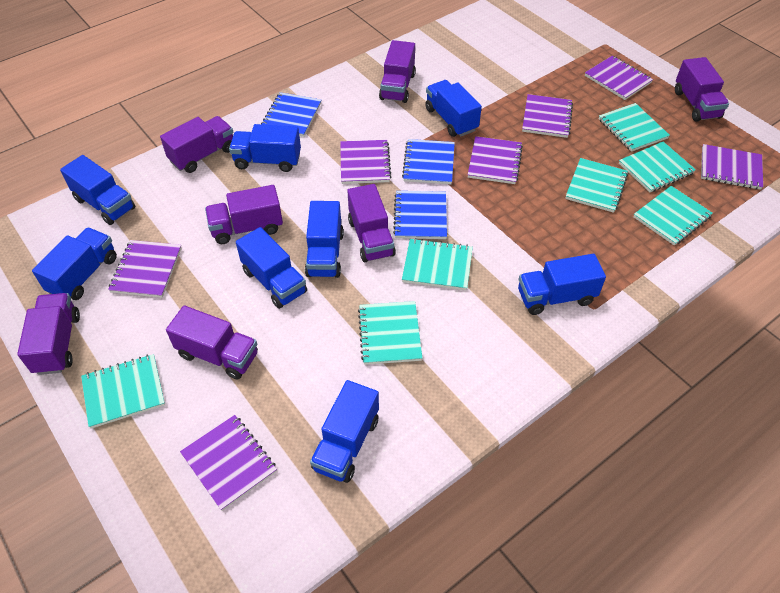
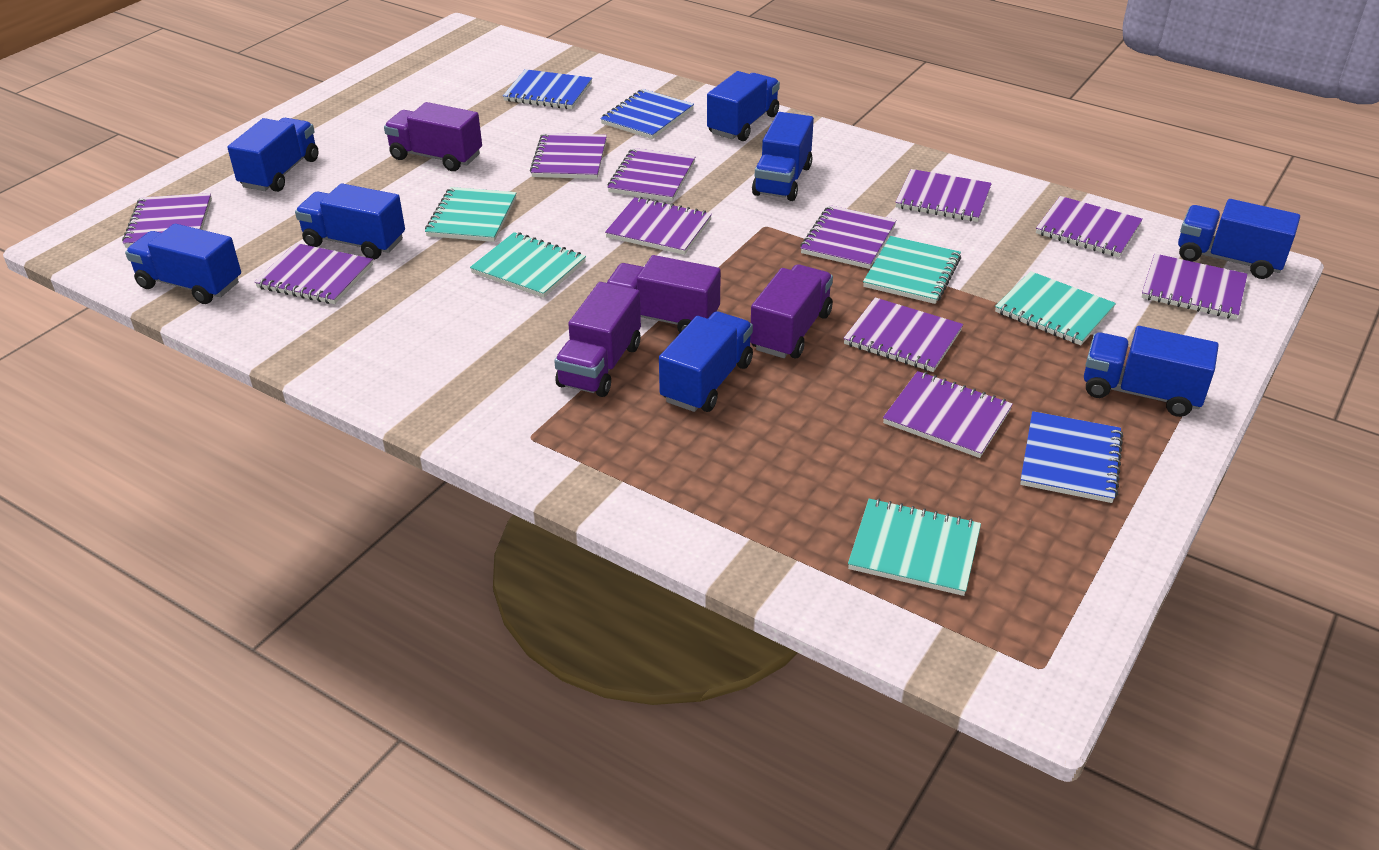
purple notebook: [108,240,182,298] [180,415,277,511] [340,140,391,184] [468,136,523,184] [522,94,573,138] [585,56,653,100] [701,144,763,190] = 7 -> [122,193,212,248] [255,243,373,304] [530,133,607,179] [605,197,712,255] [607,148,695,201] [800,205,897,269] [843,297,963,372] [883,371,1013,458] [895,169,992,222] [1036,196,1143,257] [1141,254,1248,319] = 11
purple truck: [17,293,80,375] [160,116,233,173] [166,306,258,380] [205,185,283,244] [347,184,396,262] [379,40,416,103] [675,57,729,122] = 7 -> [384,102,482,171] [554,282,641,397] [607,255,721,333] [750,264,833,358] = 4
turquoise notebook: [81,354,165,428] [358,301,422,365] [402,238,473,290] [565,158,628,213] [599,103,670,152] [619,142,696,192] [633,186,713,246] = 7 -> [425,187,516,242] [470,232,586,298] [848,498,981,596] [863,236,961,304] [995,271,1116,345] = 5

